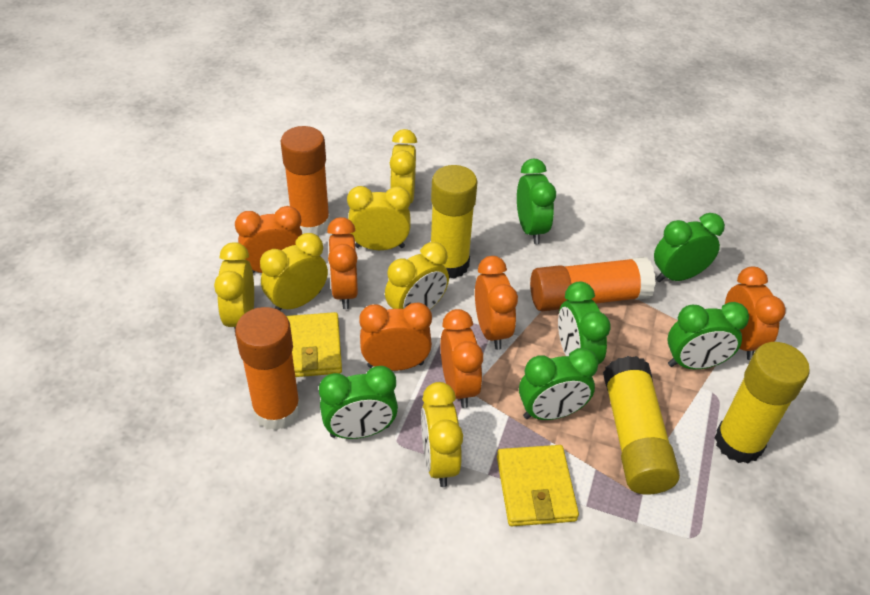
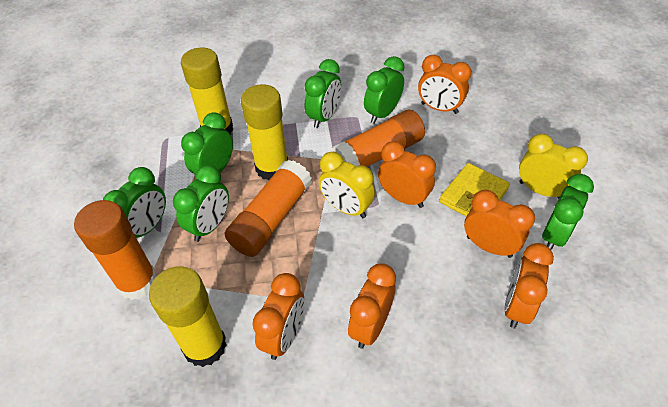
yellow clock: [214,242,254,336] [260,233,328,311] [347,186,411,250] [385,242,449,309] [390,129,417,203] [421,382,463,487] = 6 -> [319,152,375,218] [519,134,588,199] = 2
yellow wallet: [286,312,342,377] [497,445,579,526] = 2 -> [439,163,510,217] = 1

